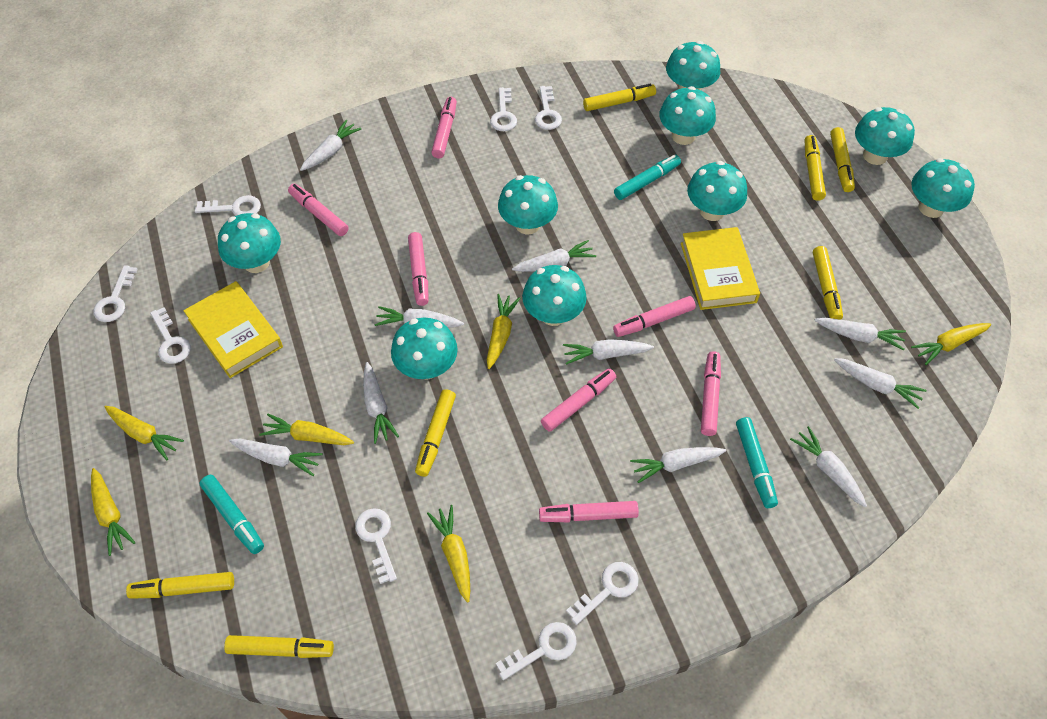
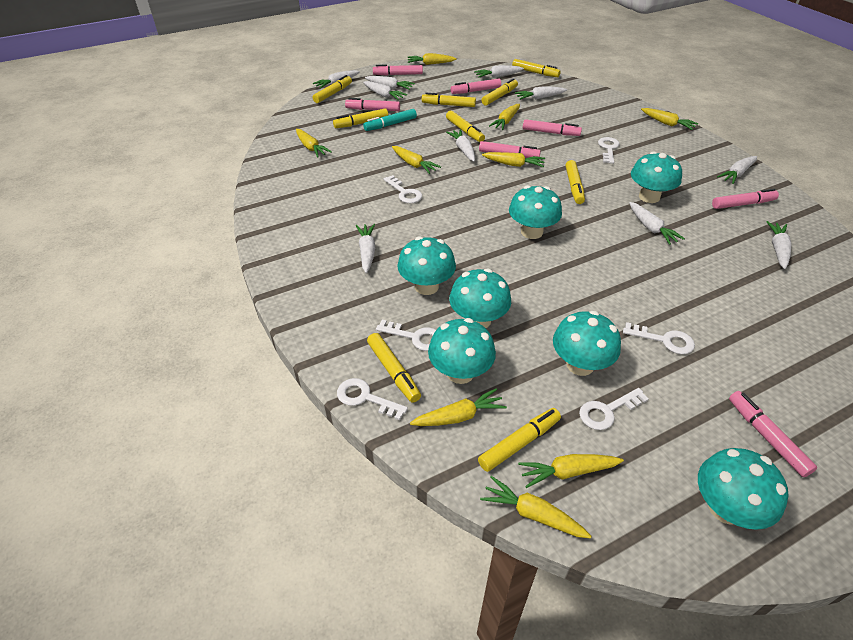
turquoise marker: [199,475,264,554] [614,155,681,200] [736,417,778,508] = 3 -> [363,109,417,131] = 1
turquoise mushroom: [218,213,281,273] [391,318,458,380] [498,175,558,234] [522,265,587,326] [659,86,716,145] [666,41,720,90] [687,161,747,221] [855,107,915,165] [912,158,975,218] = 9 -> [397,236,456,295] [428,318,496,384] [449,268,511,328] [509,185,562,239] [553,311,621,376] [631,151,682,203] [698,448,789,530] = 7
white key: [94,265,138,322] [150,307,191,364] [195,195,261,216] [355,508,397,584] [490,87,517,131] [496,622,577,680] [535,86,562,130] [566,562,639,625] = 8 -> [337,378,408,420] [376,320,436,351] [384,175,422,203] [579,388,649,430] [598,137,620,164] [623,322,695,354] = 6
yellow book: [183,281,283,378] [681,227,760,310] = 2 -> none = 0
yellow carrot: [91,468,136,556] [104,406,184,460] [259,413,354,445] [427,505,470,603] [487,294,520,369] [911,323,991,365] = 6 -> [296,129,332,157] [392,146,441,174] [407,53,457,65] [410,388,507,426] [480,476,592,539] [482,152,545,167] [489,104,520,130] [518,454,624,488] [641,108,698,130] = 9
yellow marker: [126,572,234,599] [224,635,334,658] [415,389,456,477] [583,84,656,111] [805,135,826,201] [813,246,843,320] [830,127,855,192] = 7 -> [312,75,352,103] [333,108,388,128] [367,333,421,403] [422,93,476,107] [446,111,485,142] [478,408,561,472] [481,78,518,106] [512,59,561,77] [566,160,585,204] = 9

